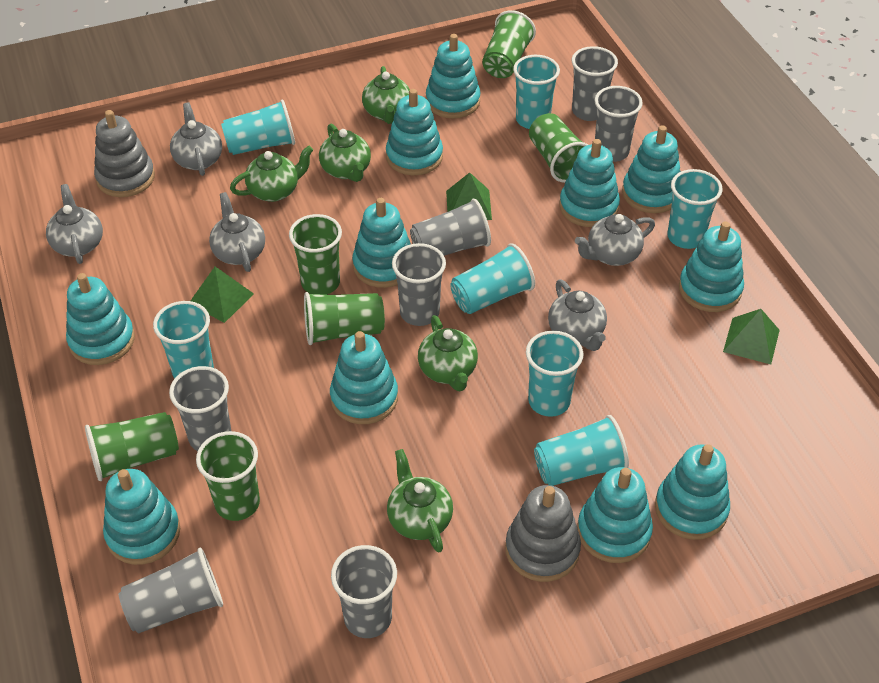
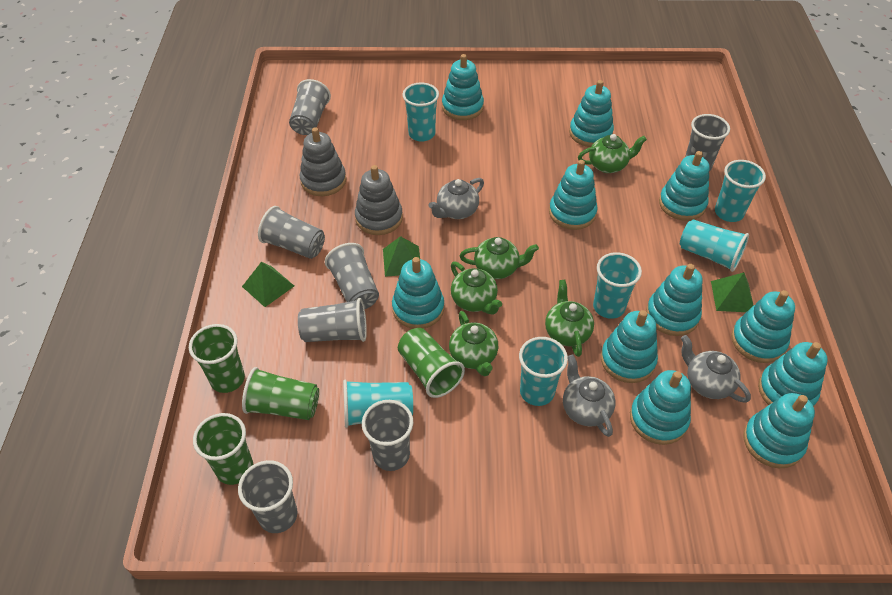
green cup: [85,412,179,481] [196,431,260,521] [289,214,342,295] [304,292,385,345] [482,10,536,78] [529,113,588,183] = 6 -> [189,324,245,393] [193,413,253,485] [242,367,319,420] [398,328,465,398] = 4
grey teapot: [46,184,103,264] [170,102,222,176] [209,192,265,272] [548,280,607,351] [575,214,655,266] = 5 -> [428,178,484,219] [563,355,616,437] [681,335,751,403] = 3
turquoise cup: [153,301,214,379] [221,100,295,155] [450,243,535,314] [513,55,560,129] [526,331,583,417] [534,415,629,486] [667,169,723,249] = 7 -> [343,380,413,428] [402,83,439,142] [519,337,568,406] [593,252,642,319] [680,219,749,272] [715,160,766,222] = 6

